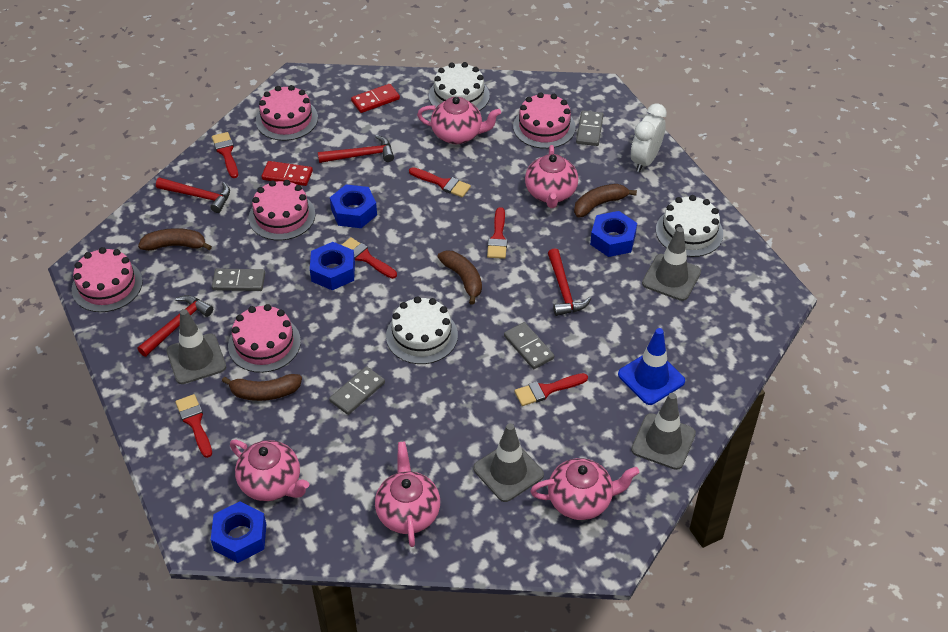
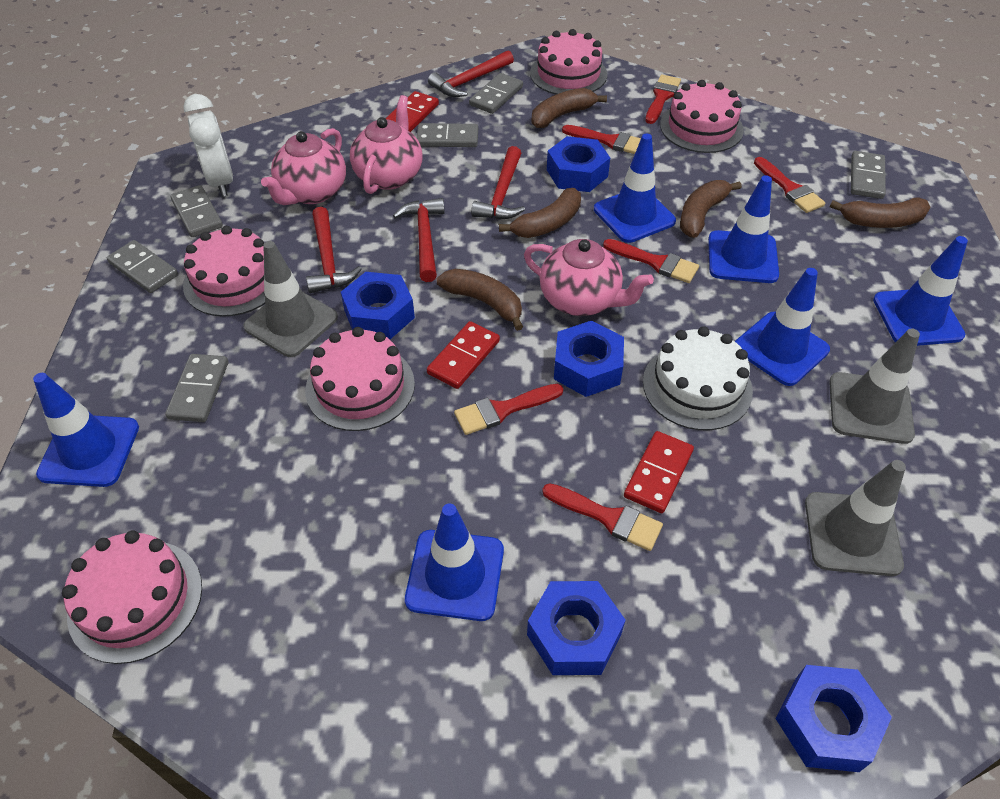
blue nut: [211,501,267,563] [310,242,355,290] [330,184,377,228] [590,211,637,257] = 4 -> [341,272,415,339] [527,581,625,675] [547,136,610,192] [554,320,624,397] [775,665,892,772] = 5
blue traffic cone: [618,328,685,405] = 1 -> [33,373,139,487] [405,503,504,621] [594,134,676,243] [708,175,779,283] [735,268,830,386] [873,236,968,346] = 6
brown banana: [138,228,212,251] [222,374,302,401] [437,250,482,305] [574,184,637,218] = 4 -> [437,269,523,331] [499,188,581,238] [531,88,607,128] [680,180,742,238] [830,198,930,228] = 5
grey domino: [212,269,265,291] [329,366,385,415] [504,322,554,369] [576,110,603,146] = 4 -> [107,240,178,293] [165,354,228,422] [171,185,223,237] [416,123,478,147] [469,73,523,114] [851,151,886,199] = 6
grey traffic cone: [166,309,226,384] [473,423,544,502] [631,393,696,470] [642,227,701,301] = 4 -> [243,241,338,357] [805,460,906,576] [829,328,920,444] = 3
pink teapot: [230,439,309,501] [375,442,440,547] [417,97,501,144] [525,145,578,208] [530,458,640,520] = 5 -> [261,128,346,205] [350,95,422,194] [524,239,654,316] = 3
red domino: [261,161,313,186] [351,84,400,113] = 2 -> [385,91,439,132] [427,321,500,389] [624,431,694,513] = 3
white cake: [386,296,458,364] [429,62,490,111] [656,195,723,257] = 3 -> [643,326,753,430] = 1

